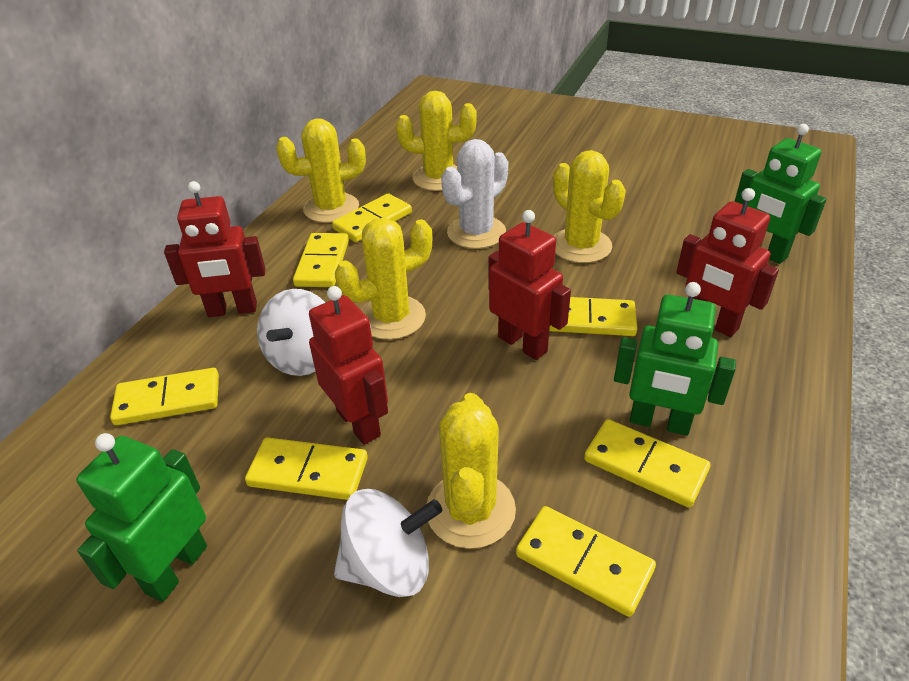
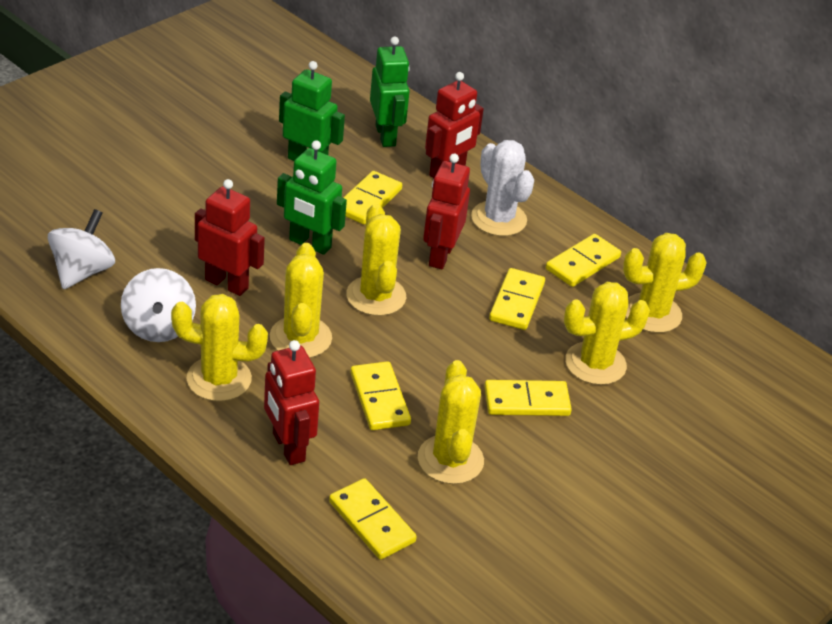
yellow cactus: [276,119,366,223] [335,218,432,340] [396,91,477,191] [427,393,516,549] [553,150,626,263] = 5 -> [171,294,268,401] [270,243,332,358] [346,204,406,316] [418,360,484,484] [564,282,650,385] [623,233,707,333] = 6
yellow domino: [110,368,219,425] [245,437,368,500] [293,233,349,287] [332,193,412,242] [516,506,656,617] [549,297,637,336] [584,419,710,508] = 7 -> [329,478,417,560] [343,171,402,225] [350,361,411,430] [484,380,572,416] [489,268,545,330] [546,234,621,287] = 6

